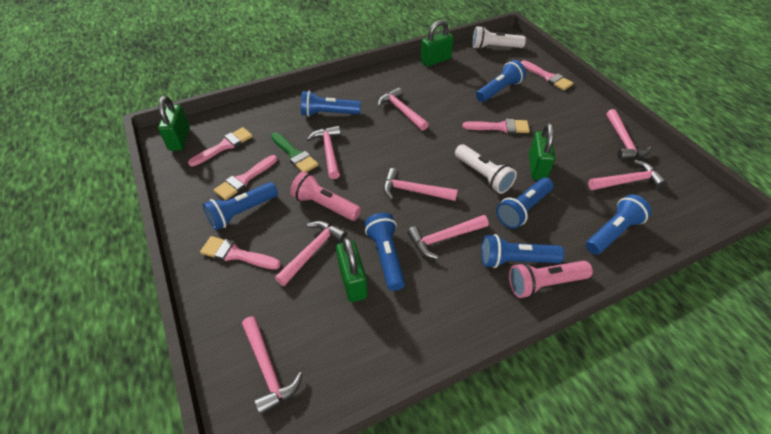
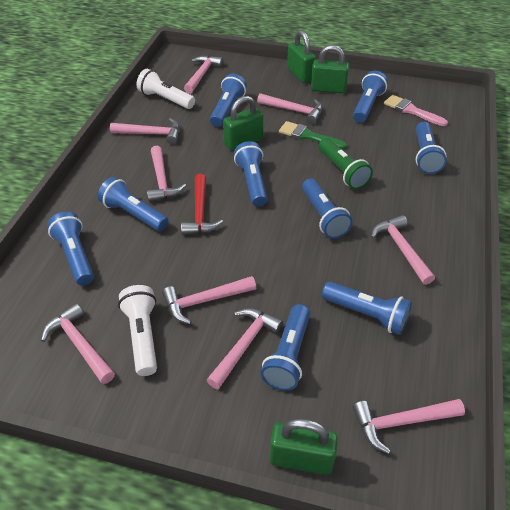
blue flashlight: [203,182,278,230] [301,90,361,117] [364,213,405,291] [476,60,526,102] [481,234,564,268] [496,177,553,229] [586,194,652,255] = 7 -> [47,211,94,286] [98,177,168,231] [210,74,247,127] [234,141,267,207] [261,304,310,390] [302,178,353,239] [322,281,412,335] [353,71,388,123] [416,122,447,174] = 9
green flashlight: none = 0 -> [318,138,373,189] = 1
pink brush: [188,127,253,167] [200,236,280,269] [214,155,277,200] [462,119,530,133] [521,60,573,90] = 5 -> [384,95,448,126] = 1
pink flashlight: [290,171,361,221] [509,261,593,298] = 2 -> none = 0
pink hammer: [242,316,303,415] [275,221,347,286] [307,126,341,179] [378,87,429,131] [383,168,458,201] [407,215,489,259] [588,160,667,190] [606,109,652,160] = 8 -> [41,303,115,384] [110,118,180,144] [147,146,186,202] [162,276,256,324] [184,55,223,94] [207,308,283,389] [257,93,322,124] [353,399,465,454] [371,215,435,285] = 9
red hammer: none = 0 -> [181,174,223,235] = 1

